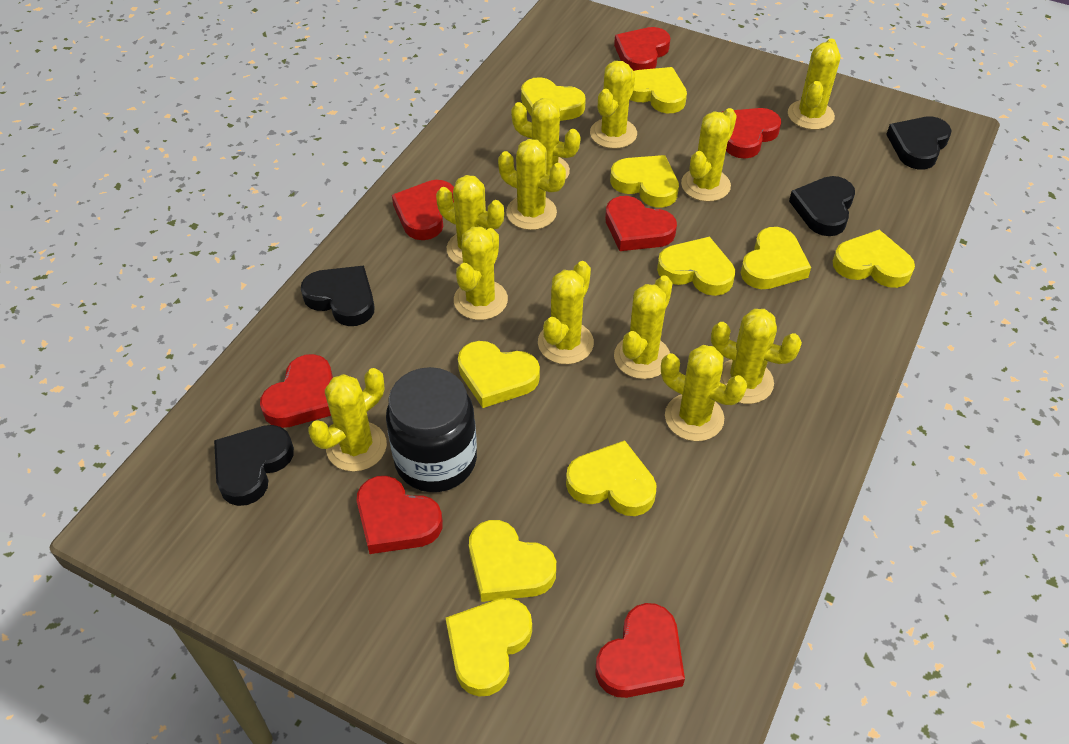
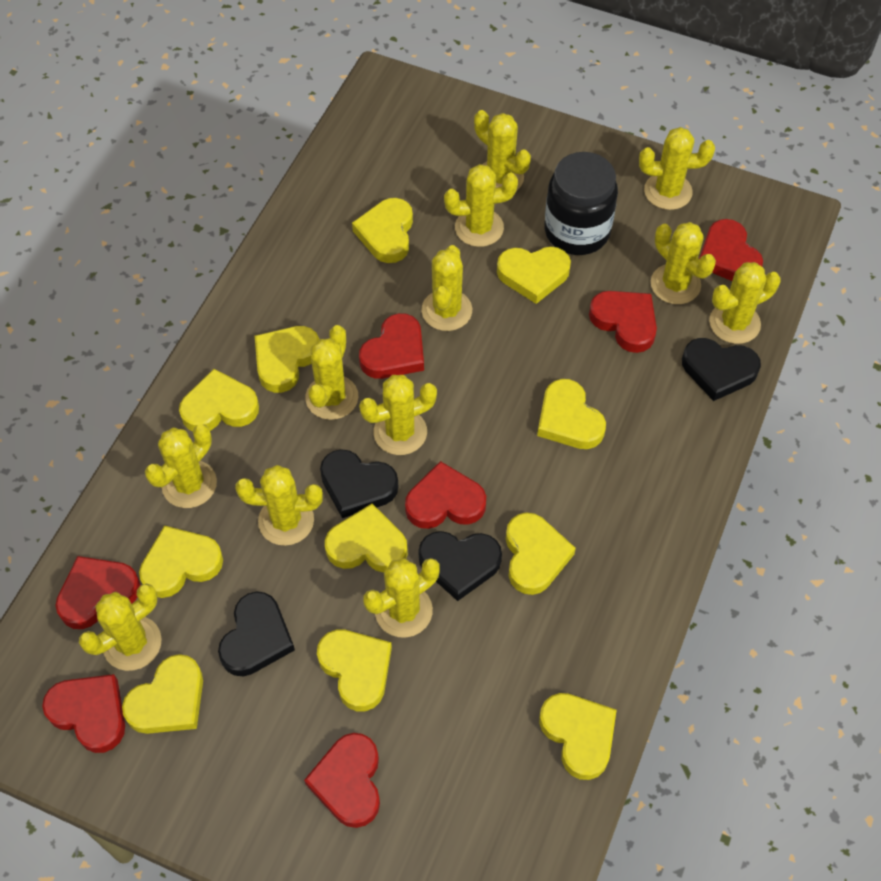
yellow heart: [446,598,532,697] [458,341,540,408] [469,520,556,602] [521,77,586,121] [566,440,656,516] [610,155,679,207] [630,67,687,113] [657,237,735,296] [741,227,811,289] [833,230,915,288] = 10 -> [122,654,203,734] [139,526,223,598] [179,369,259,431] [255,326,319,393] [317,629,392,711] [325,504,408,573] [352,198,413,263] [497,246,571,304] [506,512,576,595] [537,379,606,449] [539,693,617,780] = 11

